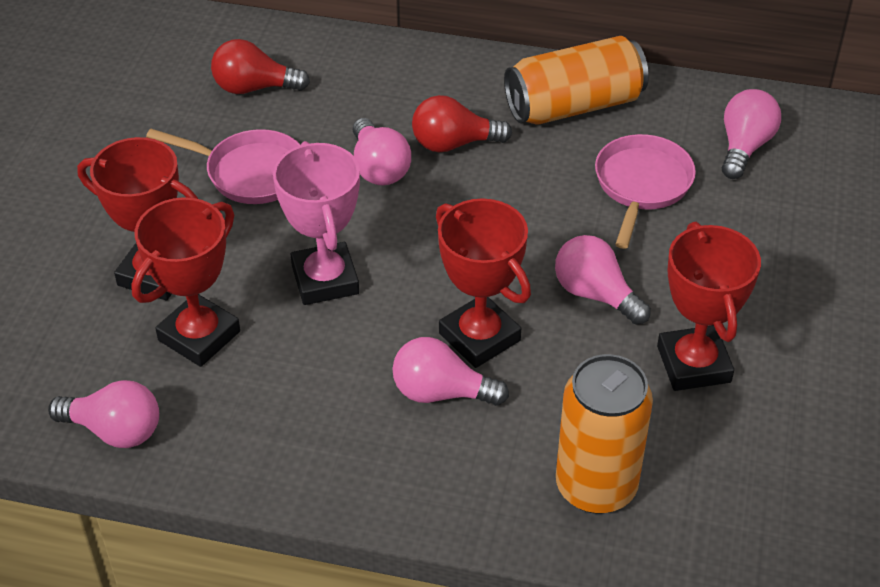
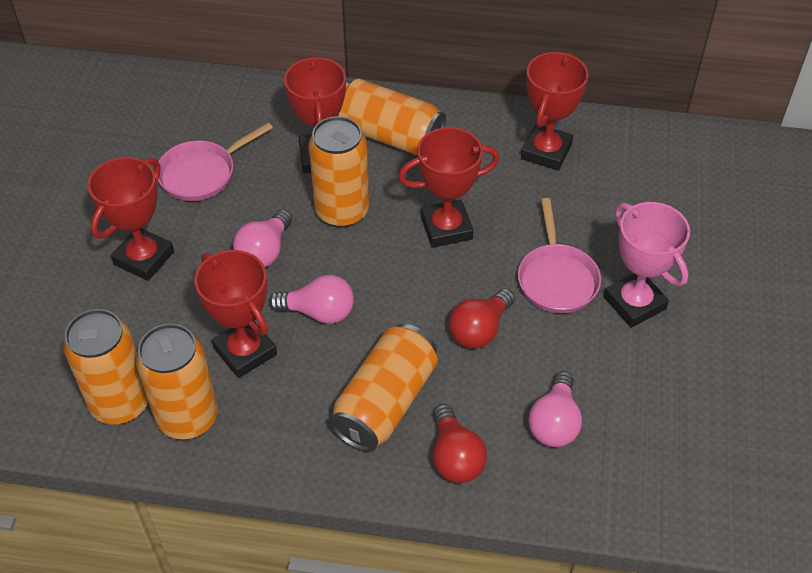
orange can: [504,36,649,125] [556,354,653,514] = 2 -> [63,309,148,424] [136,324,218,439] [309,116,369,228] [329,324,438,452] [338,79,446,155] = 5
pink light bulb: [48,380,159,448] [353,118,411,185] [392,337,509,406] [555,235,651,325] [722,89,781,179] = 5 -> [233,209,292,267] [269,275,354,324] [528,371,582,447] = 3
red trophy: [77,137,198,301] [131,197,240,367] [436,198,531,368] [657,222,761,391] = 4 -> [88,157,174,281] [195,250,277,378] [284,56,346,174] [398,127,500,248] [521,52,588,171] = 5

